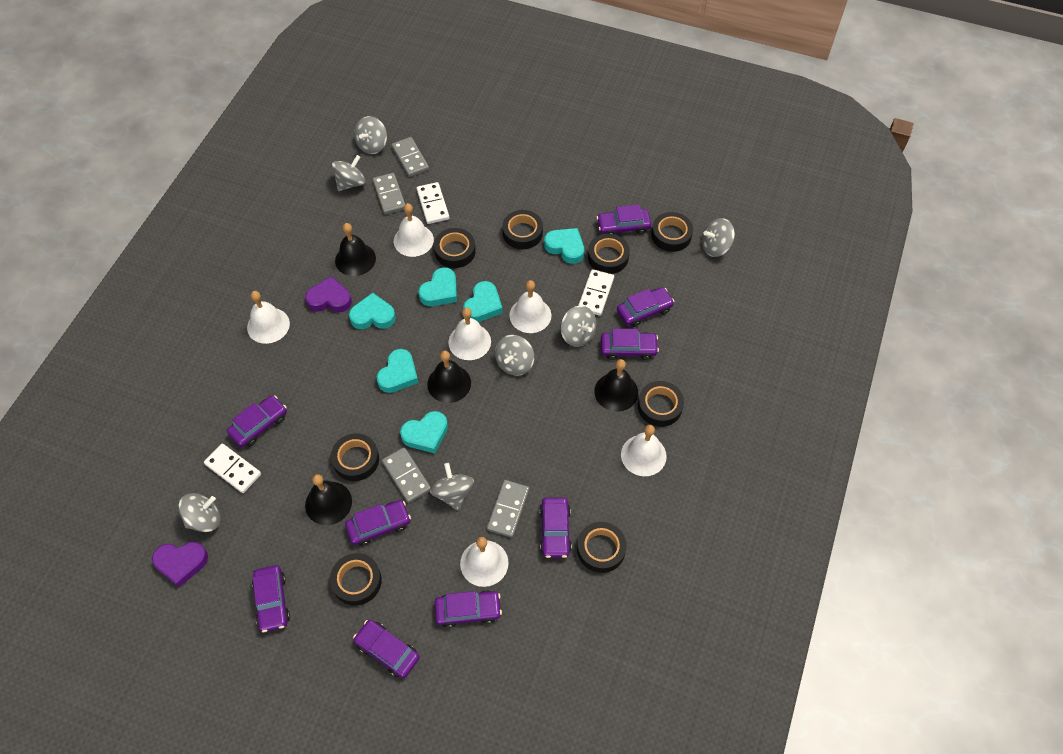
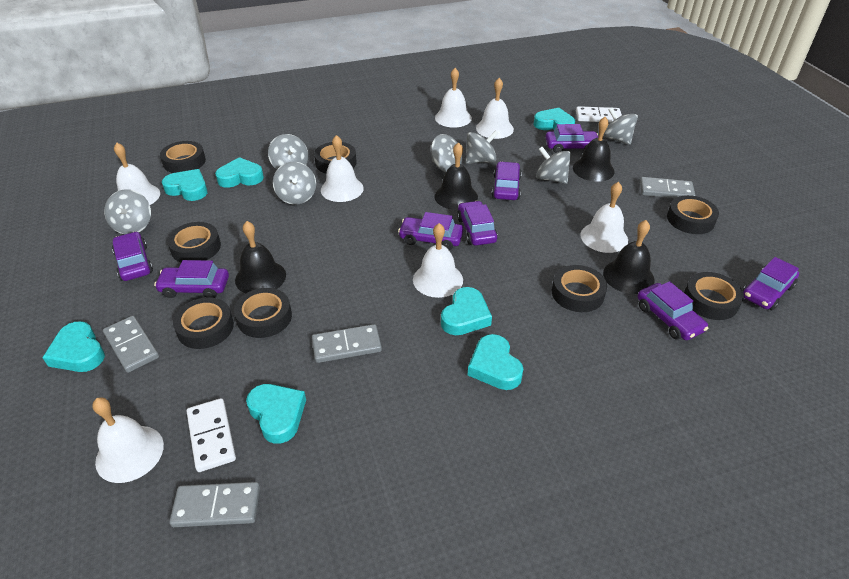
purple car: [227,395,287,447] [252,565,290,632] [345,500,411,546] [353,620,420,678] [435,590,502,628] [540,497,572,558] [596,205,651,234] [601,329,659,360] [617,287,674,327] = 9 -> [112,232,153,281] [154,260,229,298] [398,212,463,250] [457,201,498,246] [492,161,522,200] [545,124,598,153] [638,281,708,340] [743,257,799,310] = 8
purple heart: [152,542,208,587] [305,276,352,312] = 2 -> none = 0
turquoise heart: [349,293,396,329] [376,349,418,393] [400,411,448,453] [418,267,457,306] [463,281,503,322] [544,228,584,264] = 6 -> [42,321,105,372] [162,169,208,201] [215,157,264,188] [246,384,306,444] [441,287,492,335] [468,334,523,390] [534,108,575,130] = 7
white bell: [247,291,290,344] [394,203,434,257] [448,308,491,360] [460,537,509,587] [509,280,551,333] [621,425,667,476] = 6 -> [92,397,164,483] [114,142,160,205] [321,135,364,202] [413,223,463,298] [435,68,472,128] [476,78,514,139] [580,182,628,253] = 7
white domino: [204,444,261,493] [416,182,449,224] [578,269,614,316] = 3 -> [186,398,236,472] [576,106,622,122] = 2

